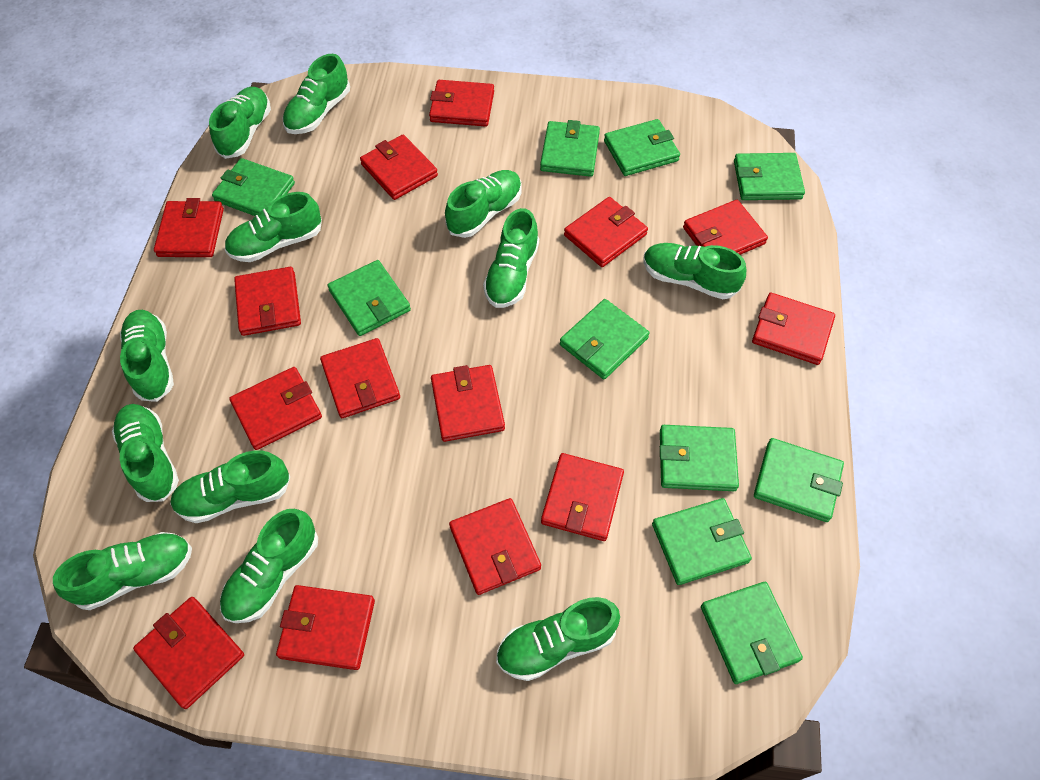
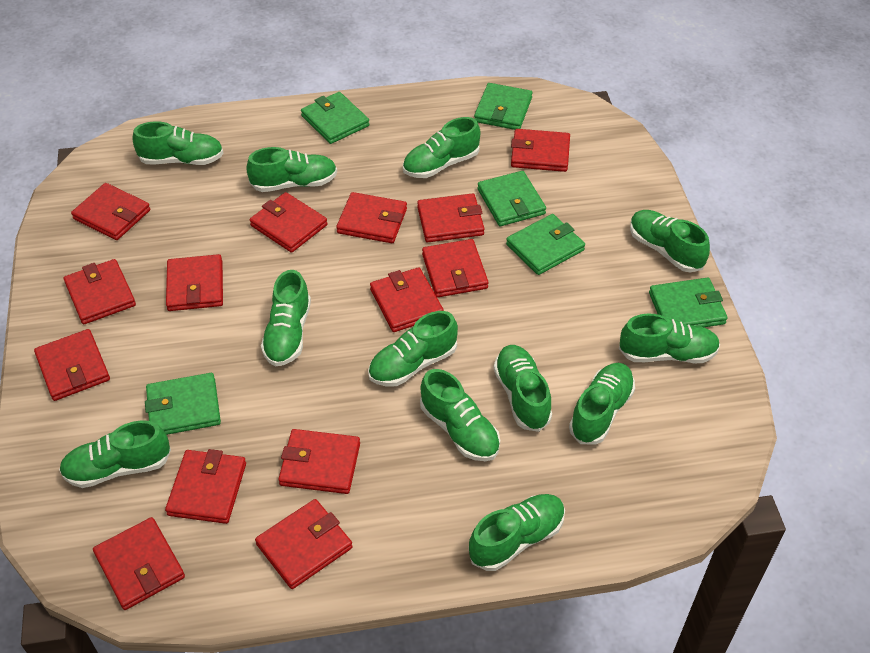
green wallet: [212,158,295,216] [327,260,411,336] [540,120,600,177] [560,299,650,379] [604,119,680,176] [652,498,752,585] [660,425,739,491] [701,582,803,684] [734,153,805,200] [754,438,844,522] = 10 -> [145,373,221,435] [301,92,369,144] [474,83,533,130] [478,171,546,226] [506,214,585,275] [649,278,728,327] = 6

